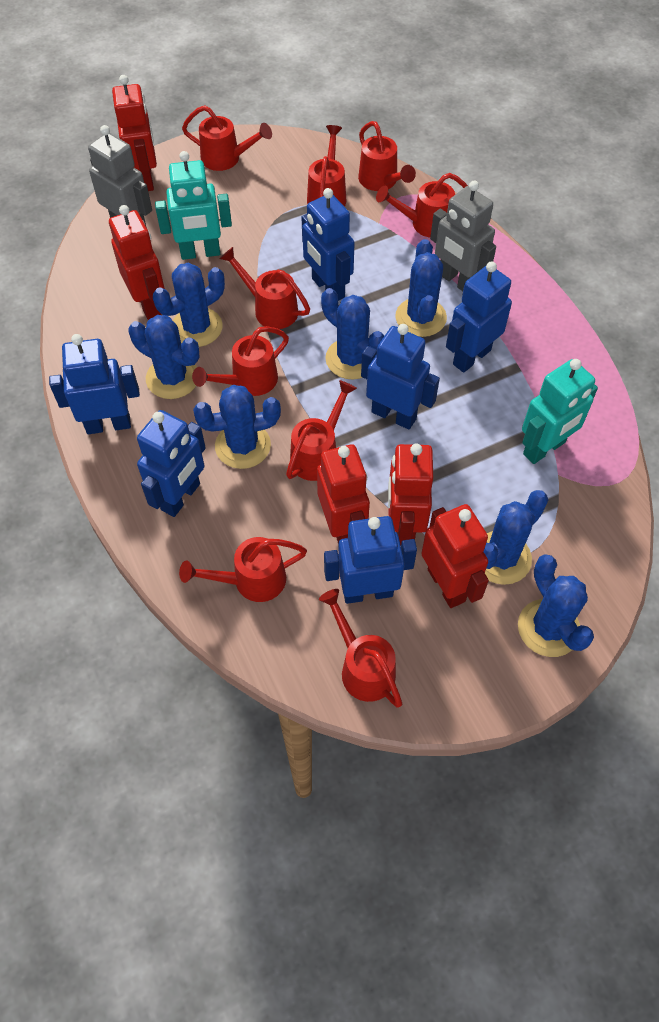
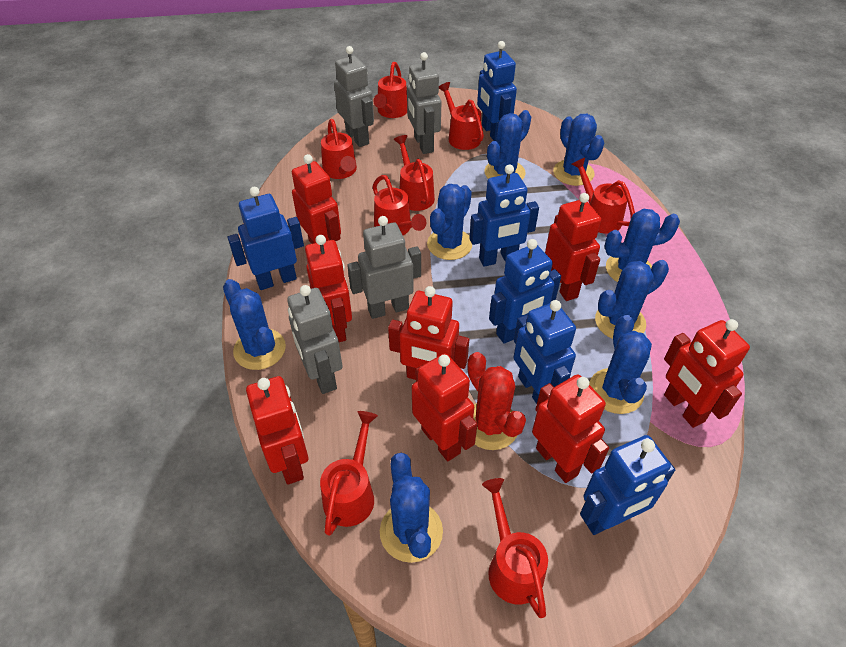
blue cactus: [129,315,200,399] [153,262,225,347] [193,385,281,469] [321,288,384,379] [395,239,447,337] [483,490,548,585] [518,554,594,657] = 7 -> [223,279,286,370] [380,453,443,563] [427,184,472,260] [485,110,531,180] [553,114,604,186] [589,315,652,414] [595,260,669,339] [604,209,680,282] = 8
grey robot: [88,125,152,228] [430,181,496,291] = 2 -> [287,285,342,394] [334,46,374,147] [347,216,421,319] [407,52,441,154] = 4
red cactus: none = 0 -> [468,352,526,450] = 1
red robot: [109,205,165,320] [112,75,157,191] [317,444,370,544] [388,443,433,545] [421,504,489,608] = 5 -> [246,376,308,485] [292,154,341,244] [305,235,352,342] [388,286,469,380] [412,353,477,461] [532,375,609,483] [545,193,601,301] [664,319,750,428] = 8
red watering can: [179,537,307,602] [182,105,272,171] [192,326,289,396] [220,247,310,329] [286,380,357,481] [307,125,346,207] [319,589,402,708] [358,121,416,191] [376,173,468,238] = 9 -> [320,411,378,536] [321,119,357,179] [373,62,407,118] [373,175,426,235] [393,135,435,211] [439,82,484,150] [482,478,548,618] [572,158,635,234] = 8
turquoise robot: [155,151,232,260] [522,359,598,464] = 2 -> none = 0

